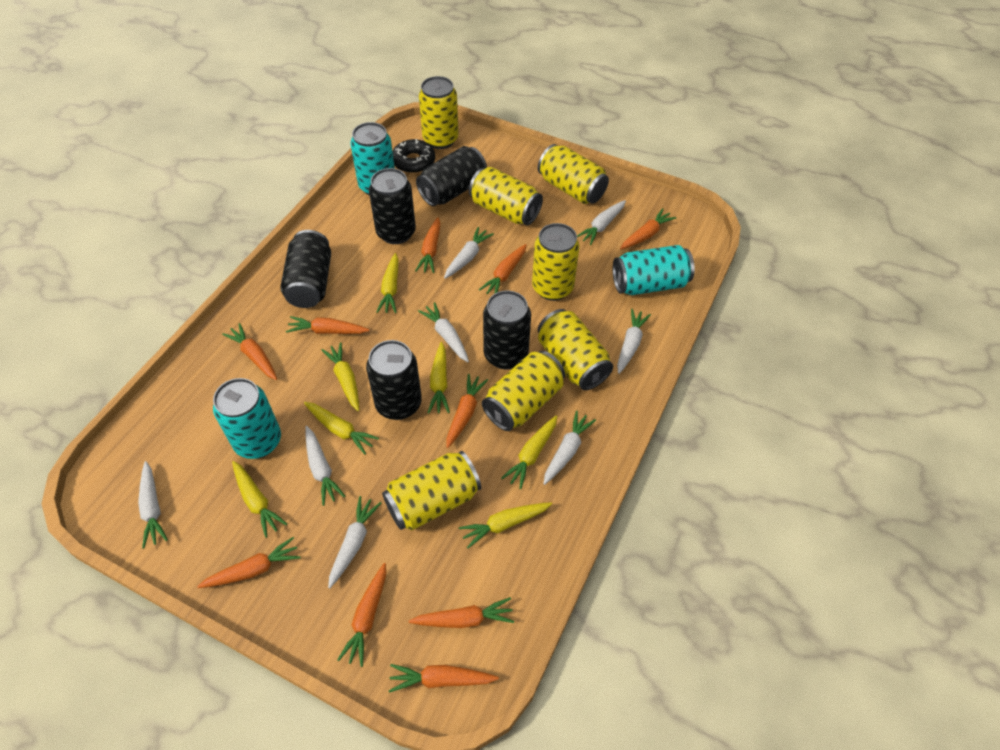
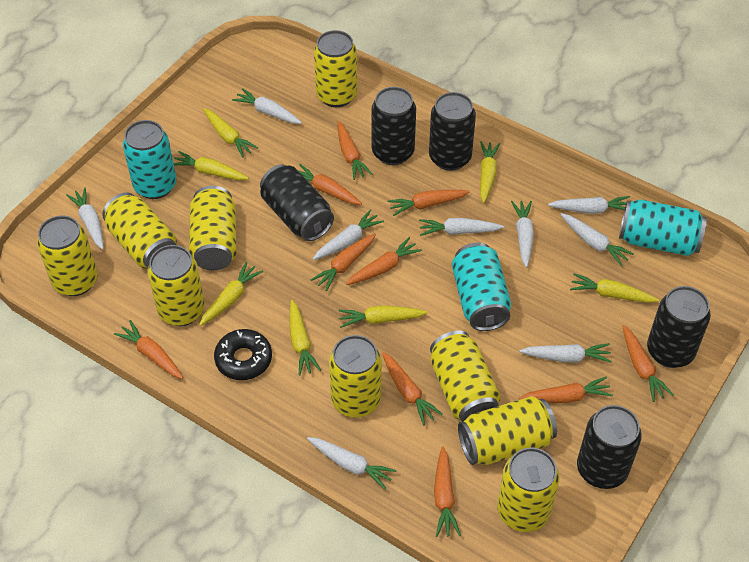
white carrot: [138,461,168,549] [305,426,345,506] [328,496,381,588] [418,302,469,362] [444,227,494,279] [543,411,596,485] [577,200,626,245] [617,309,651,374] = 8 -> [66,187,104,250] [232,88,302,124] [307,437,397,490] [313,209,384,260] [419,218,504,236] [511,201,534,268] [519,343,612,363] [548,196,630,214] [560,213,634,266] = 9
yellow can: [382,451,481,530] [419,76,459,149] [469,167,543,225] [482,351,565,431] [532,223,580,301] [538,144,609,204] [538,309,613,390] = 7 -> [37,215,98,296] [102,192,177,269] [148,245,205,326] [189,186,237,270] [314,30,357,107] [329,335,382,418] [430,331,501,422] [458,396,557,465] [497,448,560,532] = 9

